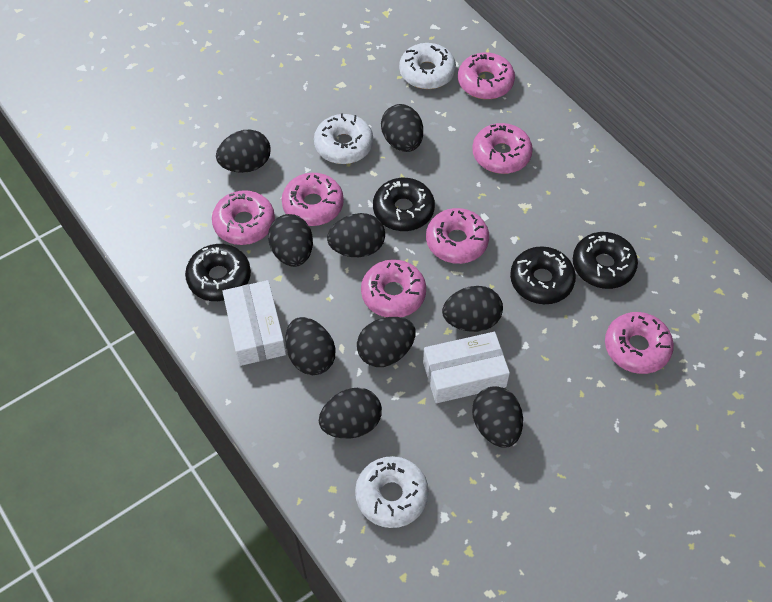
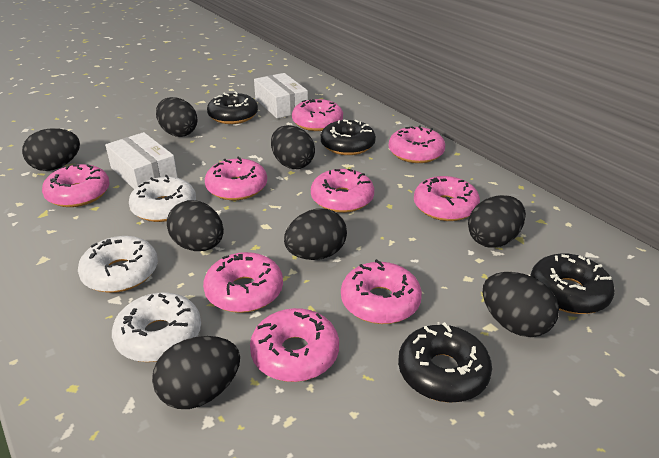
black egg: [216,130,271,173] [268,214,313,267] [285,317,335,375] [319,388,382,439] [327,213,385,257] [357,317,416,367] [381,104,423,152] [442,286,503,332] [472,386,523,447] = 9 -> [22,128,80,171] [152,336,240,409] [156,97,198,137] [167,200,224,251] [271,125,315,169] [284,208,347,260] [468,195,526,248] [483,272,559,337] = 8
pink donut: [212,190,275,245] [282,173,344,226] [361,259,426,317] [426,208,489,264] [458,53,515,99] [472,123,533,174] [605,312,674,374] = 7 -> [42,164,110,207] [203,252,283,313] [205,156,267,200] [250,308,339,382] [292,99,343,131] [311,169,374,213] [341,259,422,324] [389,125,445,163] [414,176,480,221] = 9

